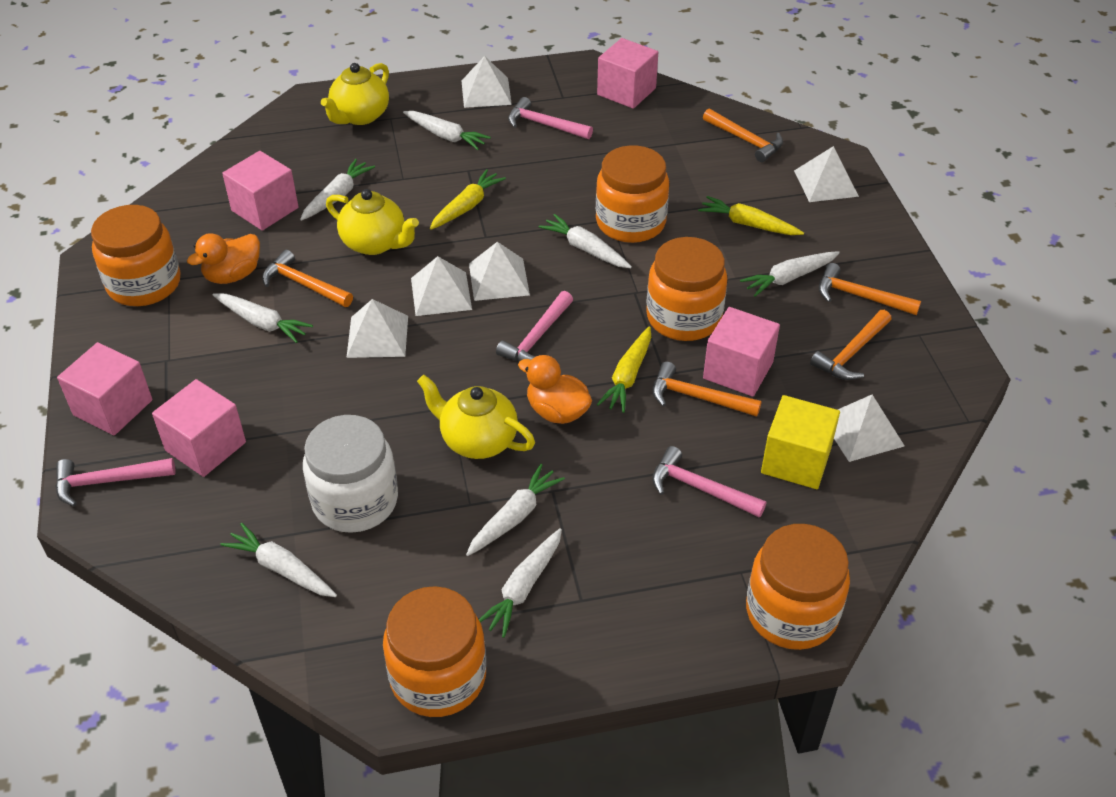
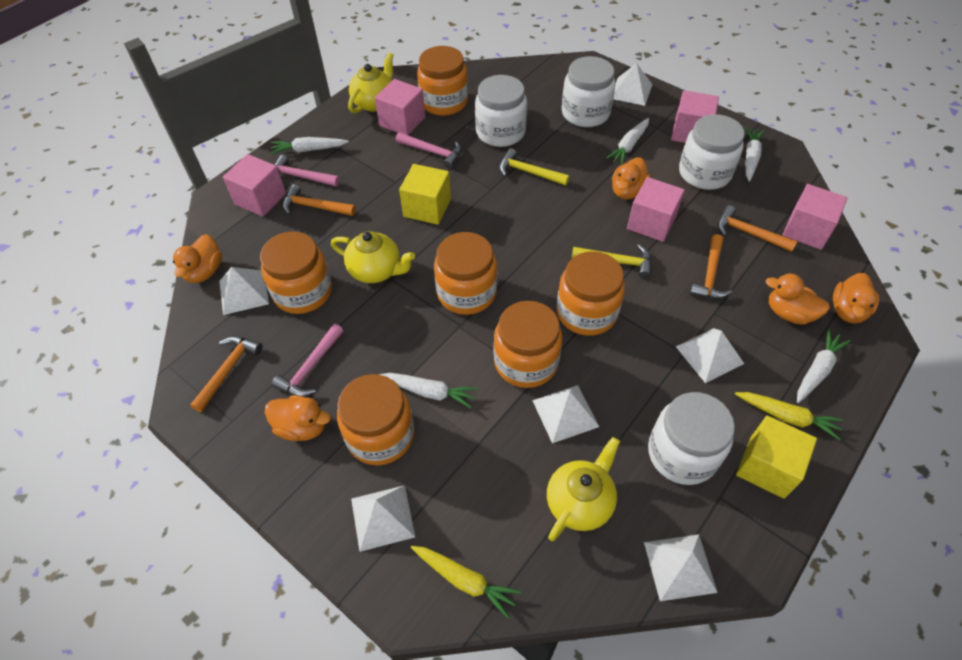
orange duck: [187,233,260,284] [518,355,592,424] = 2 -> [173,234,222,283] [265,395,331,441] [612,157,651,200] [765,274,830,325] [833,273,879,324] = 5
orange hammer: [262,250,353,307] [652,362,762,417] [703,109,783,162] [810,310,892,380] [819,263,921,315] = 5 -> [190,336,263,412] [283,184,356,216] [690,234,732,299] [718,205,797,252] = 4
orange jar: [91,205,181,306] [383,586,486,717] [596,146,669,243] [646,237,728,341] [746,524,850,650] = 5 -> [260,231,332,314] [337,374,414,465] [417,46,468,116] [434,232,497,315] [494,301,562,388] [557,251,625,336] = 6
pink hammer: [56,458,175,507] [496,291,573,363] [508,97,593,139] [652,446,766,518] = 4 -> [272,324,344,397] [275,155,340,187] [396,132,462,168] = 3
white carrot: [213,293,313,343] [220,523,337,597] [300,159,375,221] [403,111,491,150] [466,464,565,556] [479,528,562,638] [539,214,632,268] [740,251,840,297] = 8 -> [270,137,349,154] [379,373,478,408] [605,118,649,165] [745,127,764,182] [797,329,850,403] = 5
white jar: [303,415,398,533] = 1 -> [475,75,527,147] [562,56,616,127] [648,392,735,485] [679,114,745,190] = 4
yellow carrot: [430,169,506,230] [597,327,651,413] [698,196,804,235] = 3 -> [411,546,521,618] [735,392,844,440] = 2
yellow cube: [761,395,840,489] = 1 -> [399,164,451,225] [736,416,817,499] = 2
yellow hammer: none = 0 -> [499,148,570,186] [572,244,651,278] = 2

